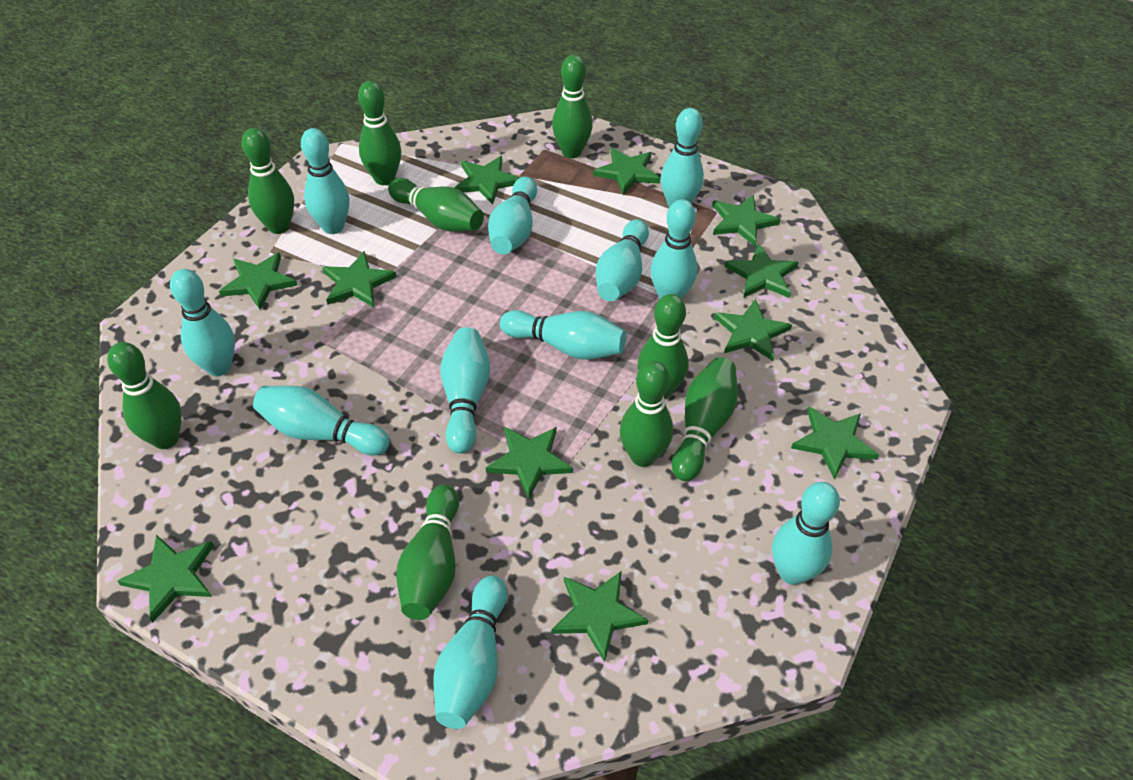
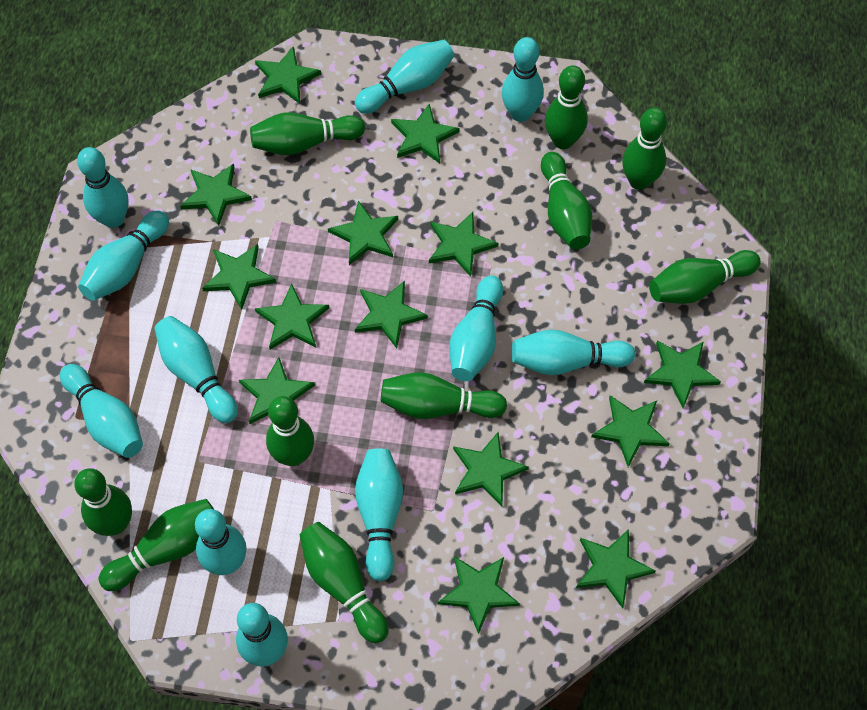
green bowling pin: [107,342,182,449] [242,128,294,234] [358,81,401,185] [388,178,484,232] [396,485,459,620] [552,55,593,158] [620,361,673,467] [637,294,688,399] [672,357,738,481] = 9 -> [74,468,132,536] [99,499,215,591] [250,113,365,155] [266,396,314,466] [300,522,388,643] [381,372,507,419] [541,152,592,249] [545,65,588,149] [622,108,667,190] [649,250,761,304] = 10
green star: [117,535,214,623] [219,252,298,310] [322,251,397,307] [455,156,519,204] [486,427,573,499] [551,571,648,662] [593,148,660,195] [712,195,781,246] [714,299,792,361] [724,244,798,298] [791,407,879,479] = 11 -> [180,164,252,226] [202,244,276,310] [239,357,315,424] [255,47,321,104] [255,283,329,350] [328,201,398,265] [355,280,428,349] [391,104,459,164] [429,212,498,277] [438,556,520,634] [453,432,529,507] [576,529,655,608] [591,395,670,467] [644,340,721,408] = 14

